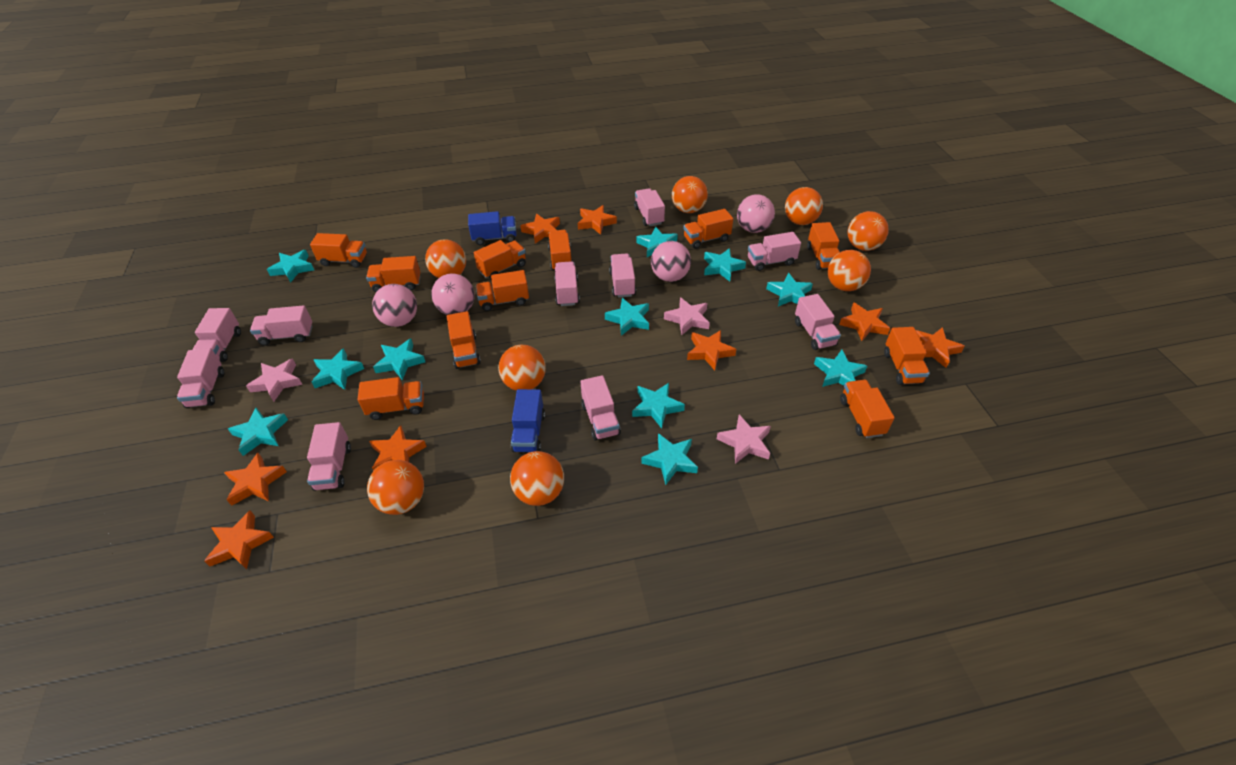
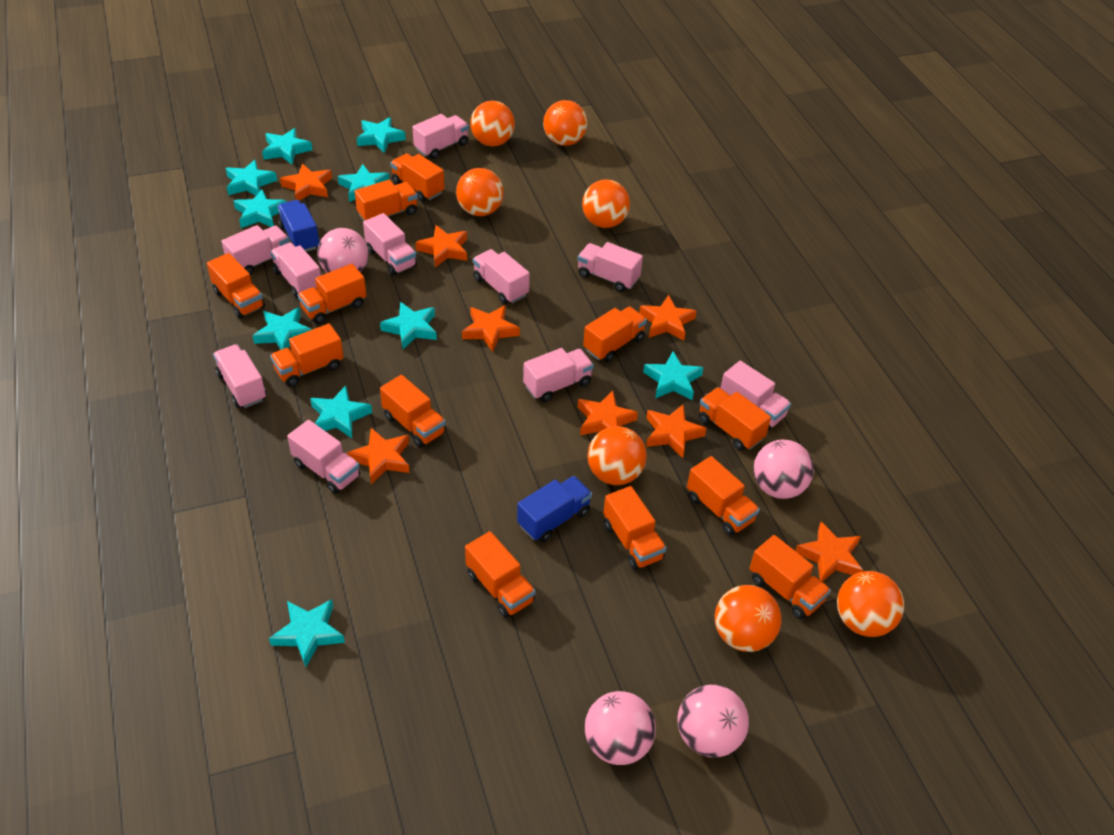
orange ball: [367,460,424,515] [425,239,466,278] [498,345,546,391] [510,451,564,506] [672,176,708,213] [785,187,823,225] [828,250,871,291] [847,211,889,251] = 8 -> [456,168,504,216] [471,101,515,146] [543,100,587,146] [582,179,630,228] [587,426,647,485] [715,585,782,652] [837,571,904,637] = 7
orange truck: [310,233,367,268] [358,377,424,420] [366,256,421,292] [447,311,481,369] [474,240,526,279] [476,270,529,311] [548,230,573,271] [683,209,733,249] [807,222,840,270] [840,380,895,438] [884,327,930,385] = 11 -> [207,253,265,318] [270,324,344,387] [298,264,367,324] [355,180,418,221] [380,375,446,448] [391,153,444,202] [465,531,535,618] [583,306,647,362] [603,486,666,570] [687,456,760,536] [699,387,771,451] [750,535,831,619] = 12
pink star: [246,358,303,402] [664,297,710,335] [717,415,771,464] = 3 -> none = 0
turquoise star: [228,408,288,456] [267,250,314,283] [312,348,364,390] [373,339,425,380] [605,298,649,336] [632,383,685,429] [636,226,678,257] [641,433,698,485] [704,248,746,282] [766,273,813,306] [814,350,867,387] = 11 -> [226,159,277,196] [233,189,287,228] [252,307,312,350] [262,128,313,165] [269,599,345,667] [310,386,372,438] [338,164,390,202] [357,117,406,153] [380,302,437,349] [643,351,704,400] = 10

